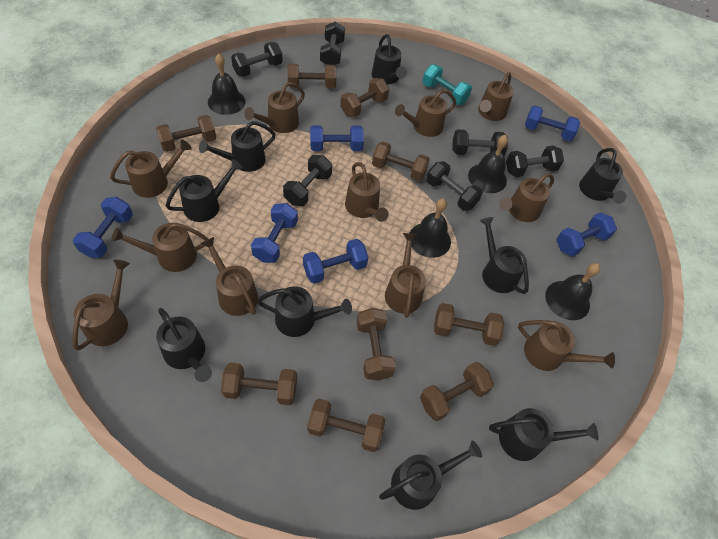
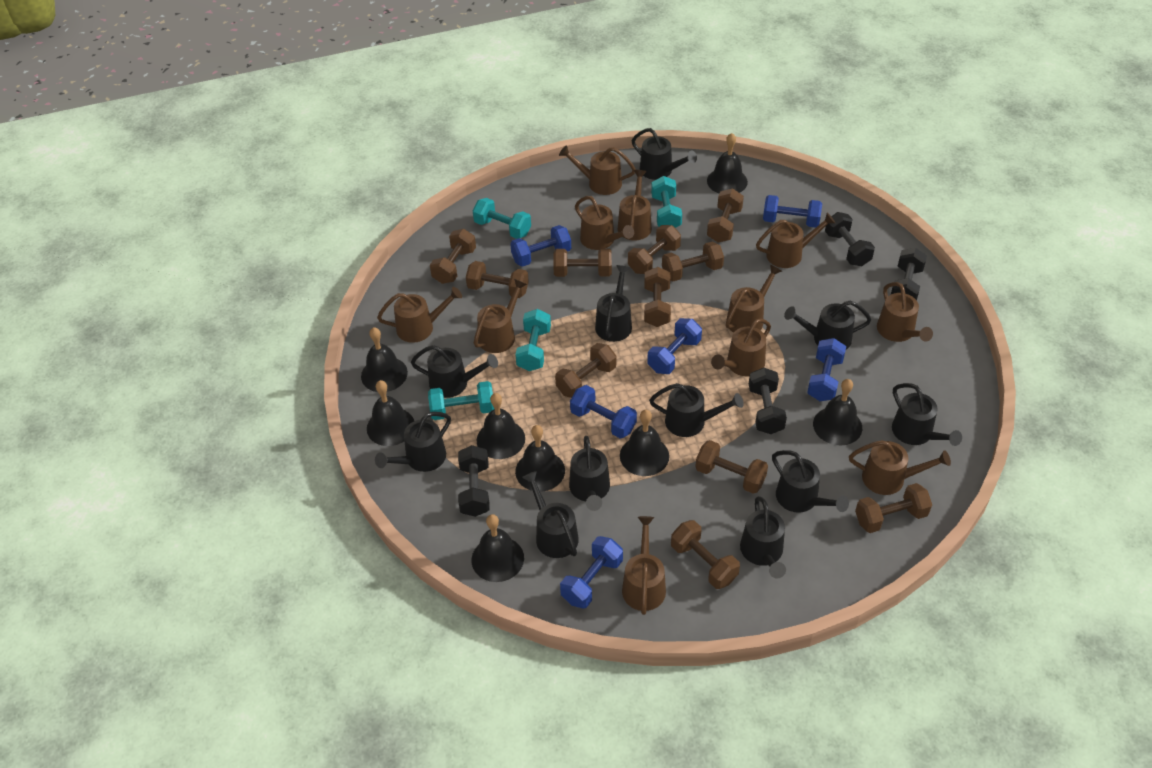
black bell: [208,54,246,115] [410,198,451,258] [468,135,508,193] [545,263,600,320] = 4 -> [361,327,408,392] [367,380,414,446] [472,514,524,582] [477,393,525,459] [515,425,565,492] [620,410,669,476] [707,133,748,193] [813,379,862,445] = 8
black dumbbell: [231,42,283,77] [283,155,332,206] [320,21,345,65] [426,161,483,211] [452,129,508,155] [506,146,564,177] = 6 -> [458,445,490,517] [749,368,787,434] [825,212,875,266] [891,248,927,300] = 4
black watering can: [156,308,212,382] [166,159,243,222] [199,121,276,172] [257,286,352,337] [372,34,407,84] [379,441,482,510] [480,217,529,294] [489,408,599,461] [579,148,626,204] = 9 -> [375,412,451,472] [411,345,498,398] [522,471,579,558] [569,436,610,511] [595,265,632,342] [632,128,697,180] [649,383,744,437] [740,496,786,578] [772,450,849,513] [784,301,871,350] [892,383,962,446] = 11
brown dumbbell: [156,115,216,152] [221,363,297,405] [288,64,337,88] [307,398,385,452] [340,78,390,117] [357,308,396,380] [372,141,430,182] [420,362,494,421] [434,303,504,346] = 9 -> [430,229,476,284] [466,261,529,298] [553,248,612,277] [555,343,616,398] [628,225,681,274] [644,267,671,327] [662,241,724,281] [671,520,740,589] [695,440,768,494] [707,188,744,242] [855,483,932,533] = 11
turquoise dumbbell: [422,64,472,105] = 1 -> [428,381,494,420] [473,198,531,239] [515,309,551,371] [651,176,682,228] = 4

